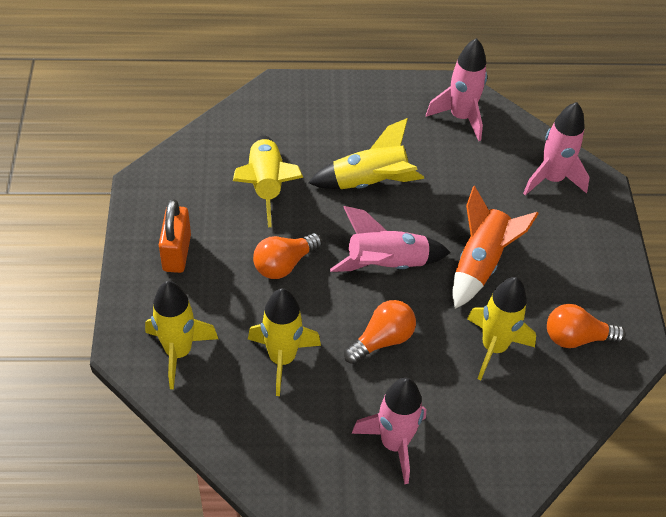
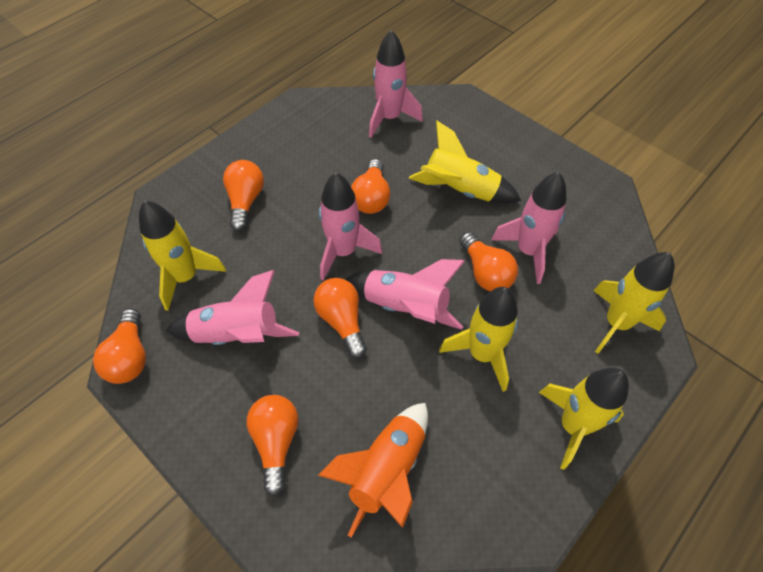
orange light bulb: [253,233,322,279] [344,300,416,364] [547,304,626,348] = 3 -> [93,309,146,384] [223,160,264,231] [246,395,298,496] [313,278,367,358] [351,159,390,214] [460,232,518,292] = 6
orange padlock: [159,199,191,273] = 1 -> none = 0
pink rocket: [330,206,451,272] [352,378,426,484] [426,38,487,141] [523,102,590,195] = 4 -> [166,270,299,345] [319,173,382,281] [345,259,465,330] [369,30,423,138] [491,172,566,284] = 5

